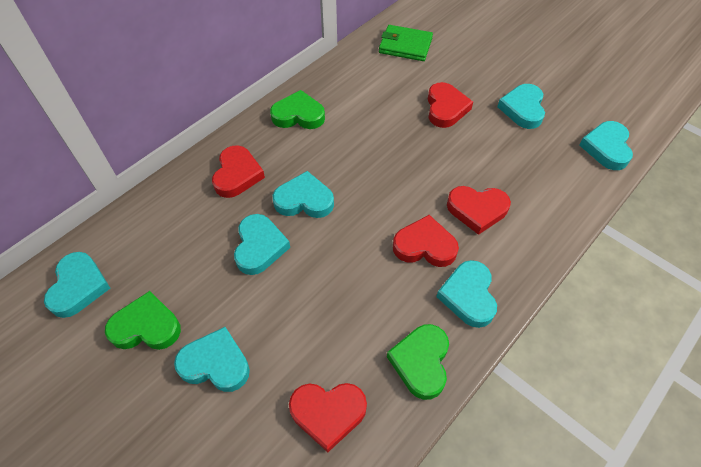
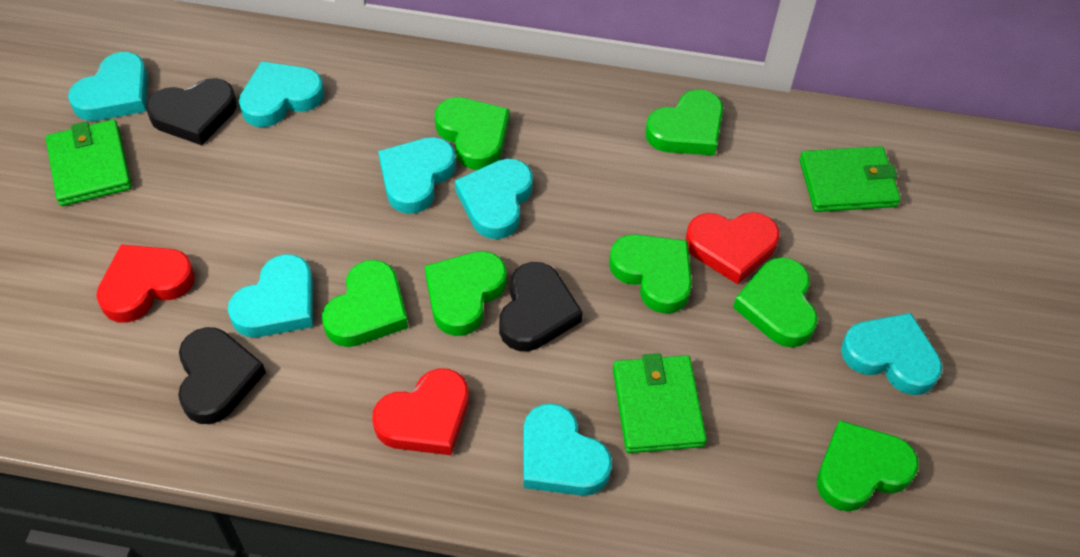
black heart: none = 0 -> [146,78,237,145] [178,327,266,424] [499,262,583,352] = 3
green heart: [105,291,181,350] [270,90,325,129] [387,324,449,400] = 3 -> [322,260,408,347] [425,251,507,336] [435,97,509,170] [609,234,692,314] [645,90,723,156] [733,257,818,347] [817,420,919,512] = 7
green wallet: [379,25,433,61] = 1 -> [46,119,132,206] [613,353,707,453] [799,146,901,212] = 3
red heart: [212,145,265,198] [289,383,367,452] [393,215,459,267] [428,82,473,128] [447,186,511,235] = 5 -> [96,244,195,323] [372,368,469,455] [686,212,780,285] = 3

